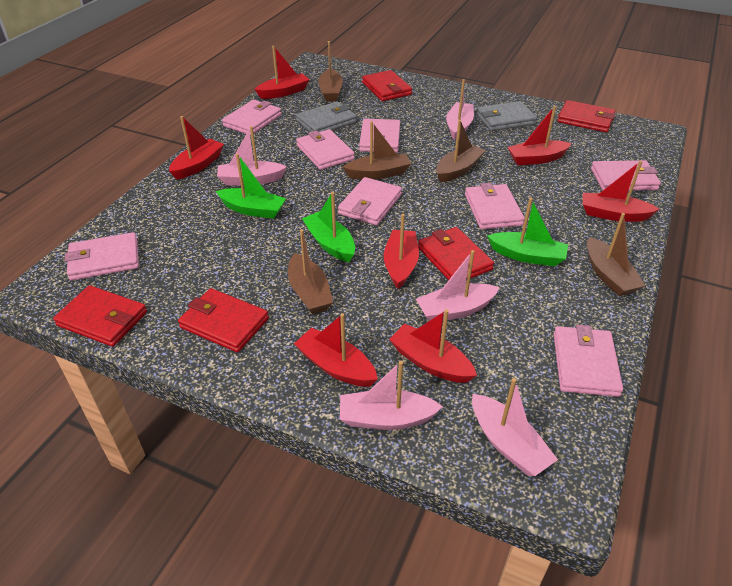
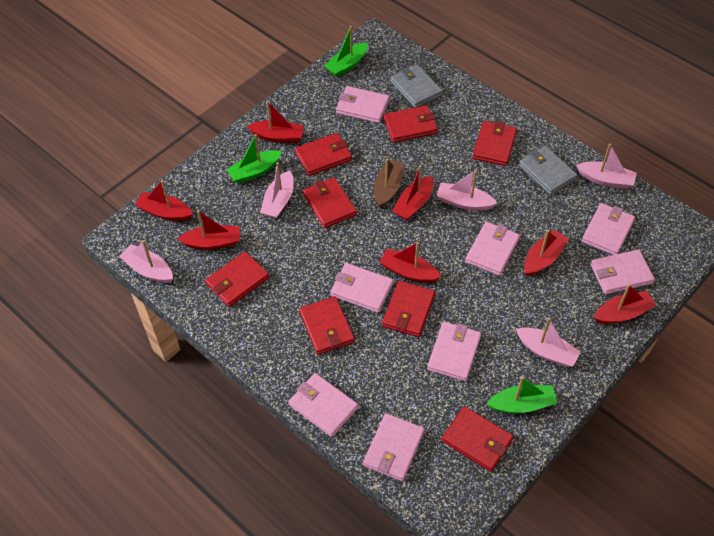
brown boat: [288,229,333,314] [318,41,343,101] [343,121,411,179] [436,120,485,182] [587,213,646,296] = 5 -> [374,159,404,208] = 1
red wallet: [53,285,147,347] [178,288,269,352] [362,70,412,101] [418,227,494,280] [557,100,615,132] = 5 -> [205,251,269,307] [295,133,352,176] [299,296,355,355] [303,177,356,228] [382,280,435,337] [384,105,438,143] [442,406,513,472] [473,121,517,166] = 8

